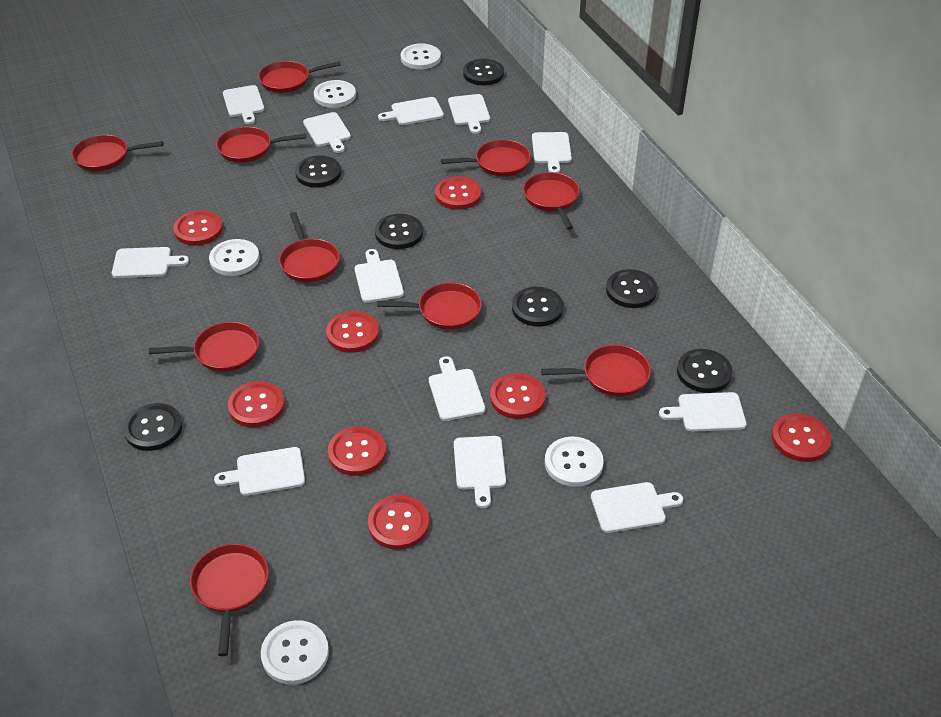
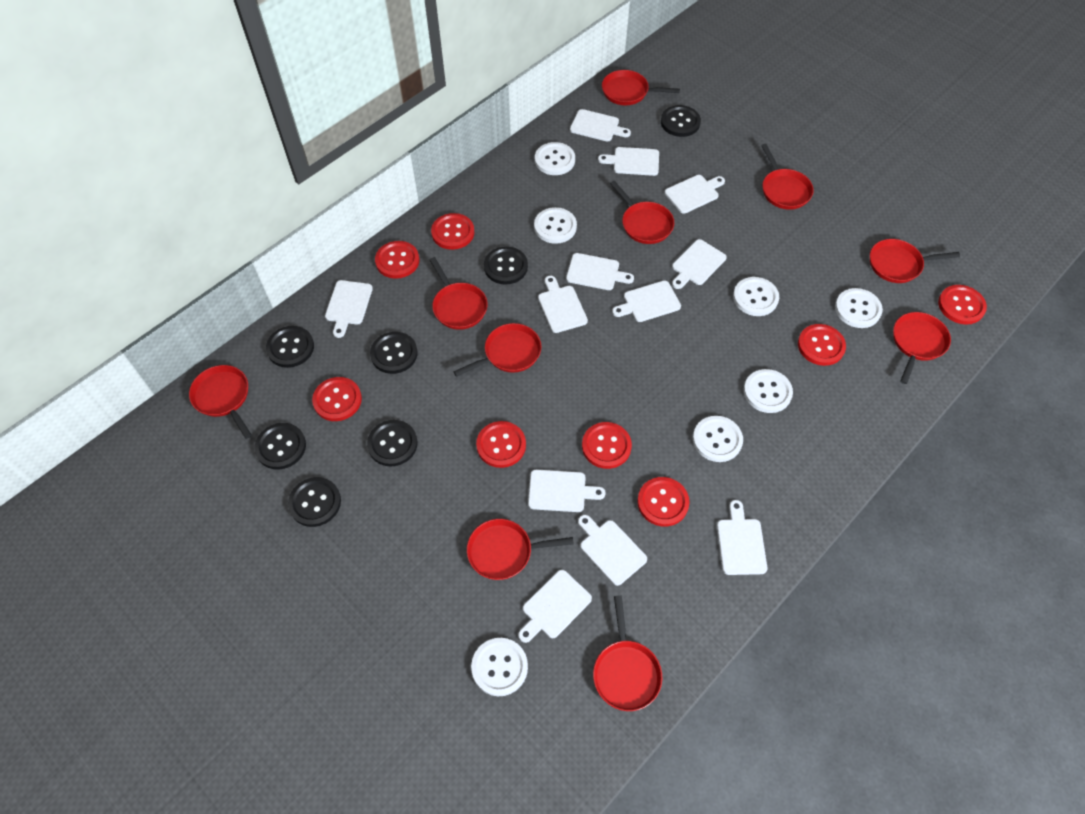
white button: [209,239,260,276] [261,620,329,685] [314,80,356,108] [401,44,441,69] [545,437,603,487] = 5 -> [471,638,528,696] [534,207,577,244] [535,142,575,175] [693,416,743,462] [733,277,779,316] [744,369,793,413] [835,288,883,328] = 7

